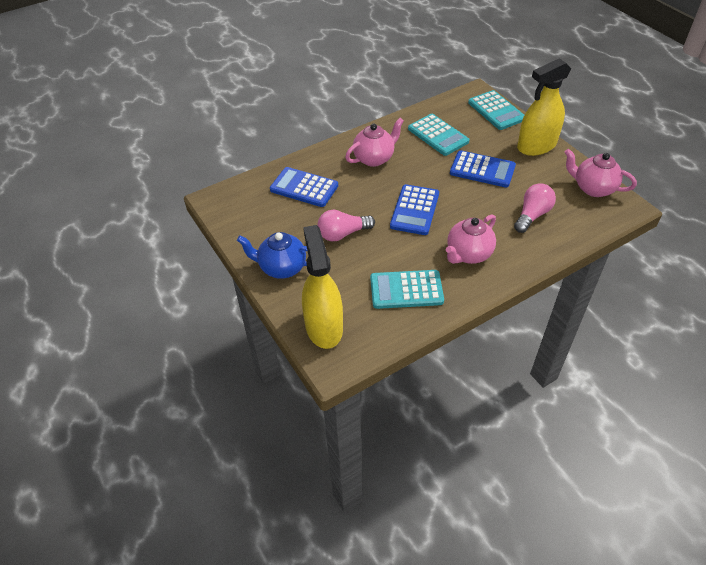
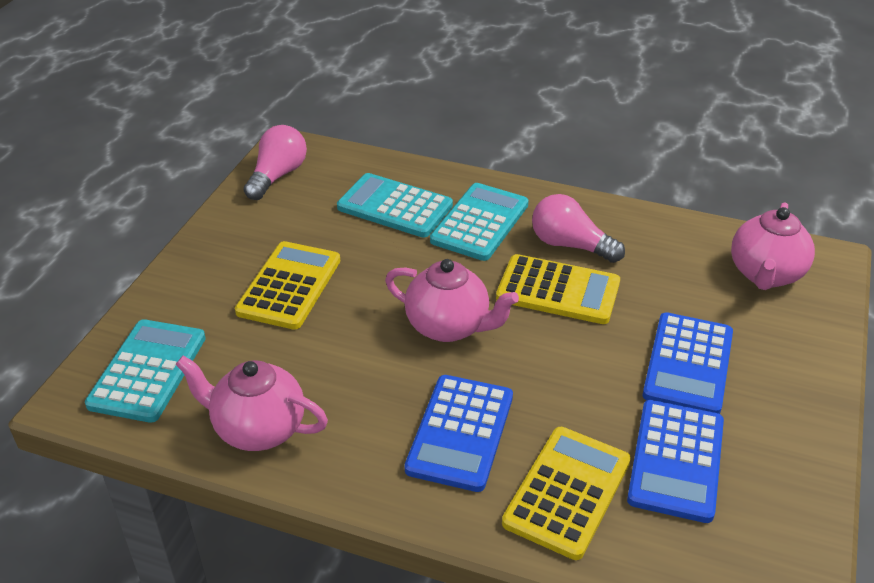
blue teapot: [237,232,308,279] = 1 -> none = 0
yellow calculator: none = 0 -> [235,241,340,330] [496,254,620,324] [502,427,631,560] = 3
yellow spray bottle: [302,225,343,349] [517,58,571,156] = 2 -> none = 0

